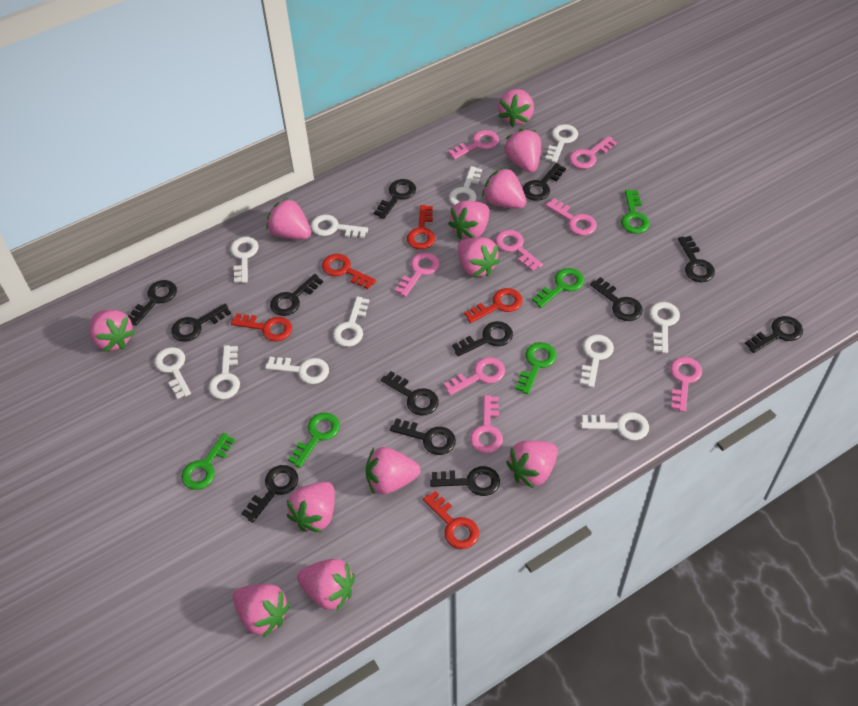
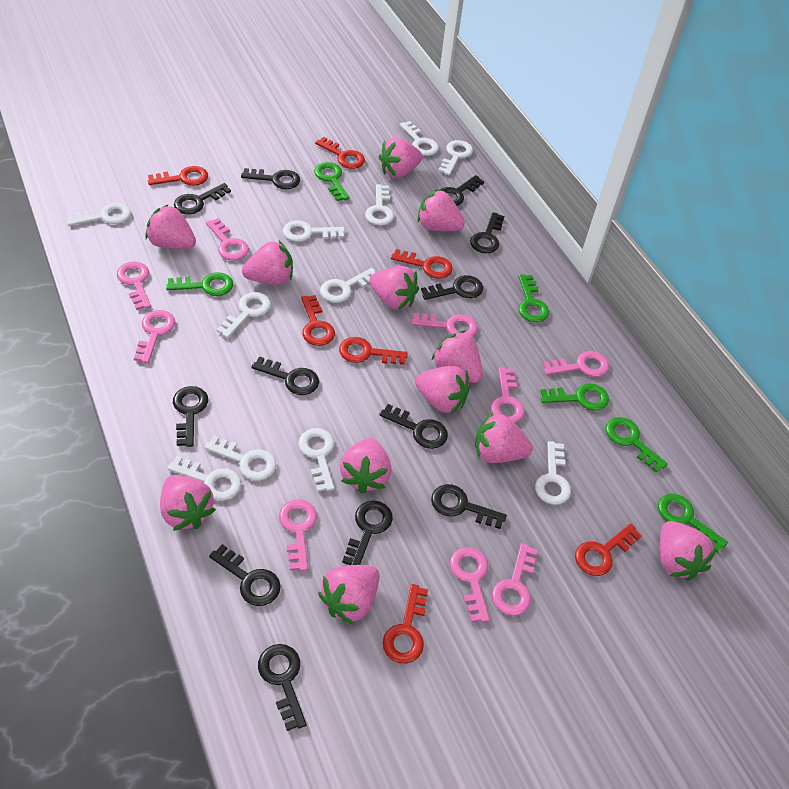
black key: [128,280,177,326] [171,304,231,342] [241,465,298,523] [270,274,323,316] [374,179,416,219] [381,371,439,416] [390,418,456,455] [430,466,500,496] [452,321,513,356] [523,163,566,201] [590,277,643,321] [678,236,715,282] [745,316,803,353] = 13 -> [173,386,208,447] [174,183,231,215] [209,544,281,606] [241,168,300,189] [251,356,319,395] [258,644,306,731] [342,500,393,565] [379,404,448,449] [421,275,483,300] [431,484,507,529] [438,175,484,206] [470,212,505,253] = 12
green key: [181,433,235,490] [288,413,340,468] [515,342,556,394] [532,268,584,308] [621,190,650,234] = 5 -> [166,272,233,296] [314,162,349,201] [518,274,549,322] [540,383,609,411] [606,417,668,472] [658,494,728,553] = 6
pink key: [395,252,440,297] [444,357,505,395] [448,130,499,160] [470,395,503,453] [495,230,543,271] [546,198,597,235] [569,136,617,169] [670,357,702,412] = 8 -> [117,262,151,310] [134,310,176,363] [206,218,249,261] [279,500,317,571] [411,313,478,336] [450,547,490,622] [491,367,525,423] [492,543,537,616] [543,351,609,377] = 9
red key: [231,313,292,342] [322,254,376,289] [407,205,435,250] [423,491,479,549] [464,288,523,323] = 5 -> [148,166,208,186] [301,295,335,346] [315,137,365,169] [339,337,408,365] [383,584,428,664] [391,249,453,279] [575,523,642,576] = 7

